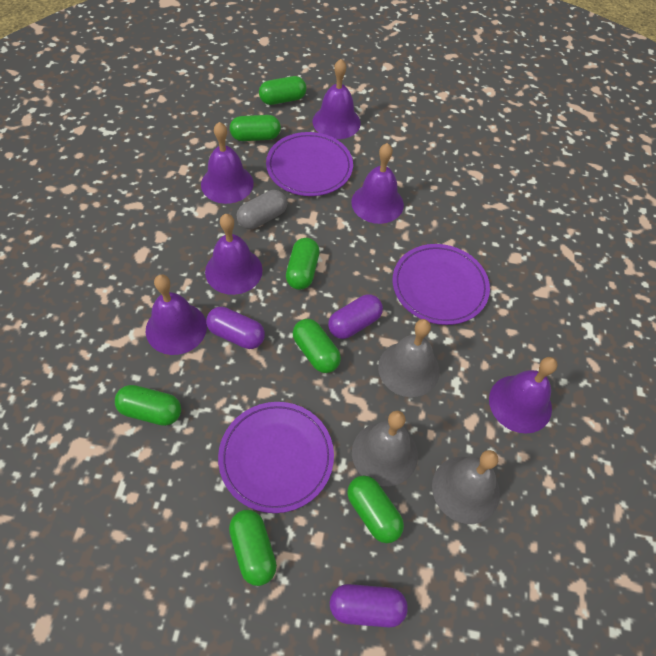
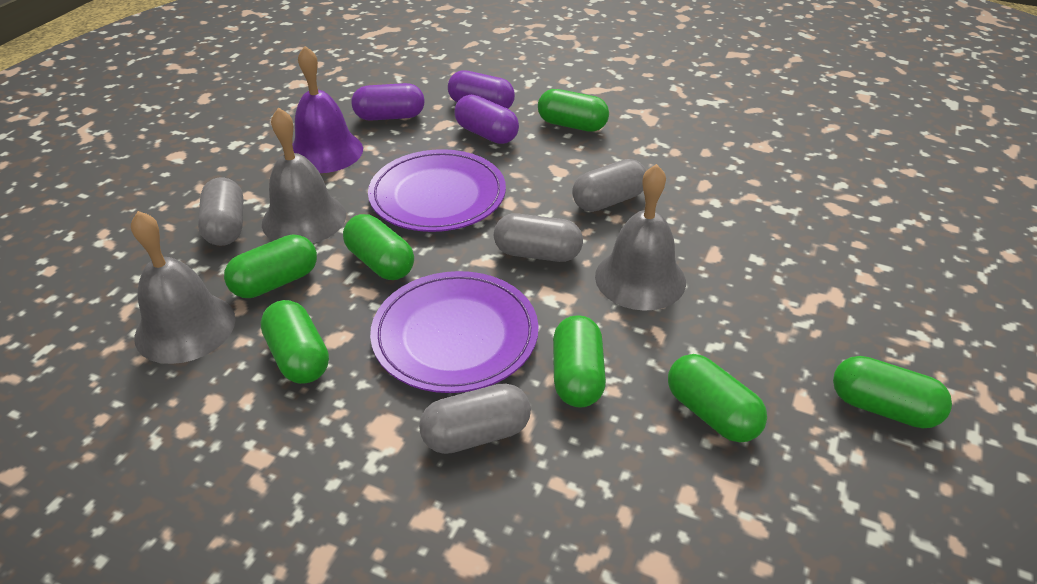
grey capsule: [237,190,287,229] = 1 -> [198,178,243,246] [419,383,531,454] [494,213,583,262] [572,159,646,212] = 4
purple bell: [146,274,207,355] [201,122,253,204] [205,214,263,295] [313,59,361,139] [351,143,404,224] [489,357,557,434] = 6 -> [292,46,363,173] = 1
purple plate: [218,402,334,513] [266,132,353,196] [393,244,490,325] = 3 -> [368,149,506,232] [370,271,539,393] = 2

